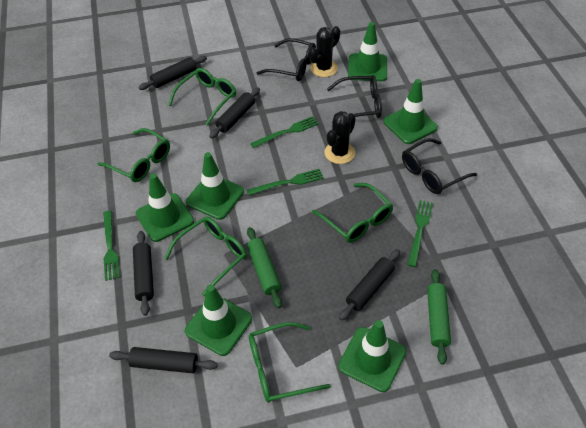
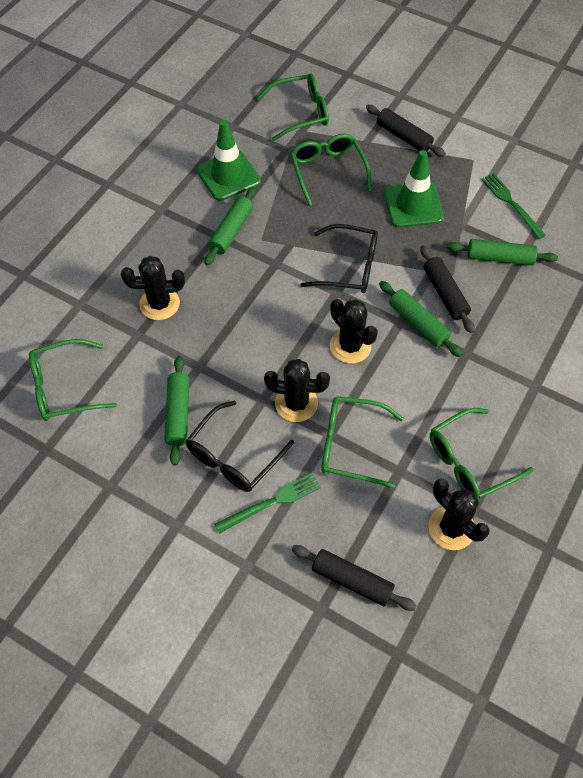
black cactus: [309,26,340,77] [324,111,356,164] = 2 -> [121,256,185,320] [264,359,330,422] [330,299,378,363] [428,478,490,550] = 4
black glasses: [257,38,316,81] [327,75,382,118] [402,138,477,194] = 3 -> [186,400,294,492] [301,224,378,293] = 2
black rolling pin: [109,347,218,373] [133,231,154,316] [138,56,207,90] [209,88,260,139] [339,249,400,321] = 5 -> [292,545,416,611] [366,105,446,157] [420,245,475,333] = 3
green fork: [103,211,120,281] [247,169,324,196] [250,116,319,148] [407,200,433,267] = 4 -> [215,473,321,534] [481,173,546,239] = 2
green rolling pin: [247,227,282,308] [427,269,451,365] = 2 -> [164,356,189,466] [204,187,256,266] [379,281,462,357] [447,239,558,266] = 4
green traffic cone: [136,173,194,242] [185,285,252,356] [186,152,244,220] [338,320,406,392] [348,22,387,81] [383,79,438,144] = 6 -> [197,120,261,201] [384,150,444,228] = 2

